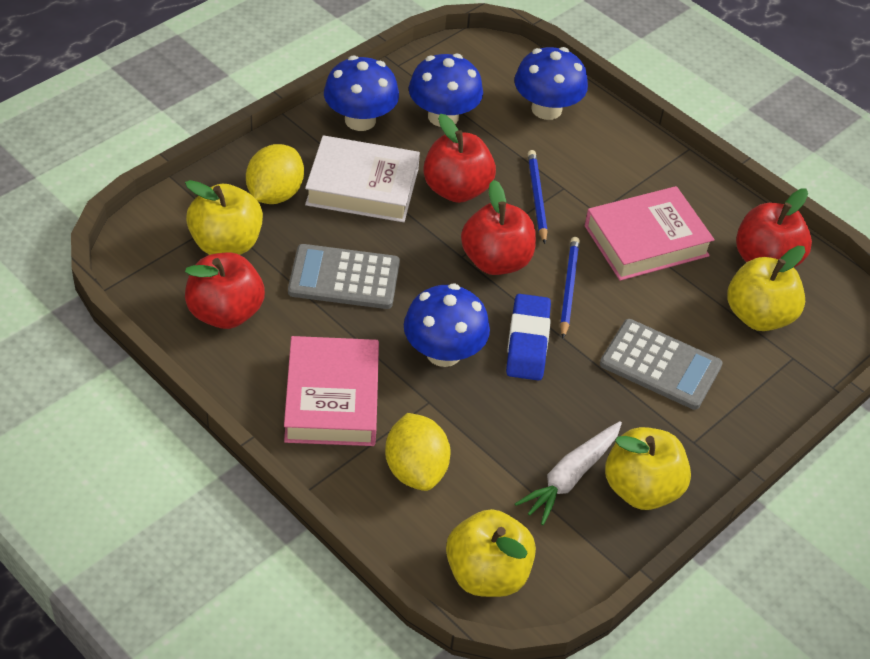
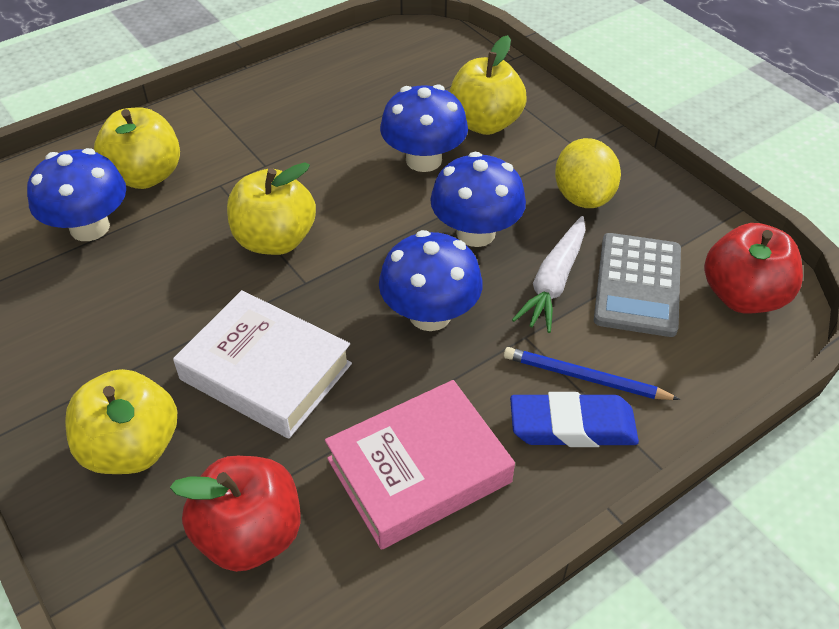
blue pencil: [528,150,548,244] [560,237,580,339] = 2 -> [504,347,680,400] = 1
grey calculator: [288,244,400,309] [600,319,722,410] = 2 -> [594,233,681,337] = 1
pink book: [284,336,379,446] [584,186,715,281] = 2 -> [325,380,515,550] = 1
red apple: [185,252,265,329] [423,114,496,203] [461,180,536,275] [736,189,812,267] = 4 -> [170,456,301,572] [704,223,803,314] = 2
yellow lemon: [246,144,304,204] [385,413,451,491] = 2 -> [555,138,621,208] = 1

